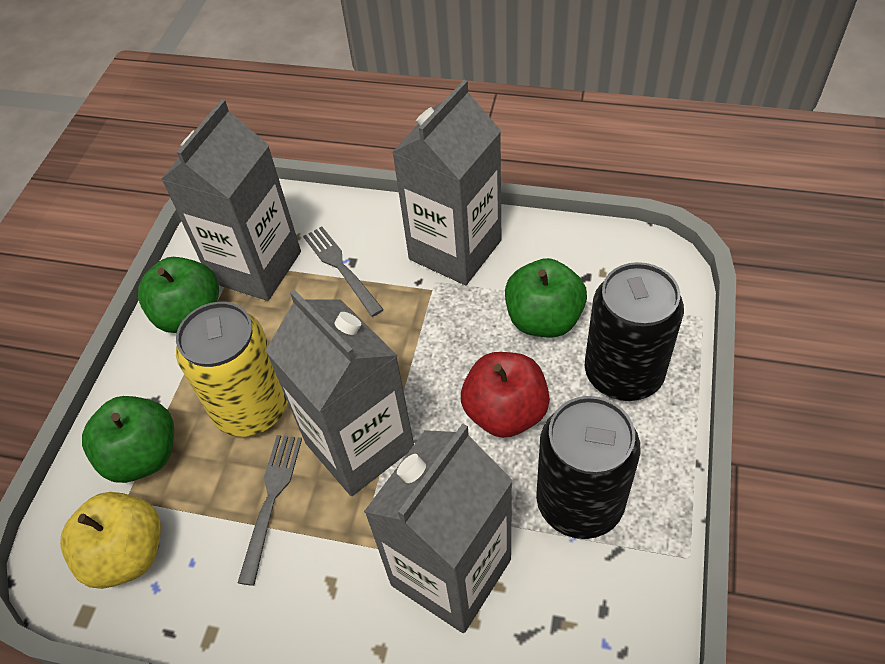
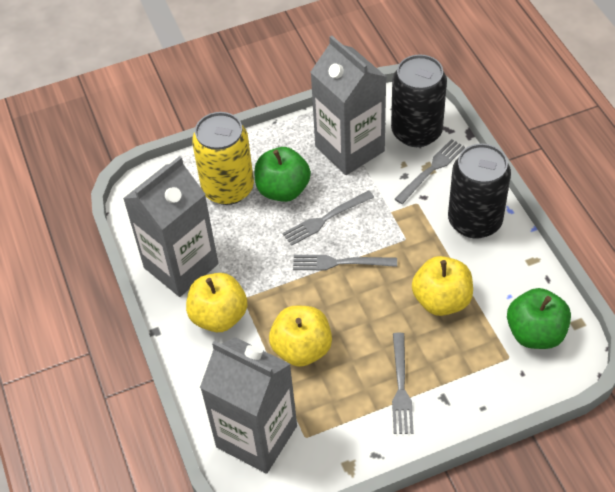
green apple: [82,396,174,483] [138,257,219,333] [505,258,587,337] = 3 -> [255,147,311,202] [507,288,571,349] = 2
grey carton: [161,99,301,301] [265,290,414,496] [364,423,513,633] [392,80,501,285] = 4 -> [123,156,218,297] [200,337,297,474] [311,36,386,175] = 3
grey fork: [238,435,302,586] [303,227,384,317] = 2 -> [282,190,374,246] [293,255,397,270] [392,333,414,434] [395,139,465,204] = 4
red apple: [461,352,550,438] = 1 -> none = 0
yellow apple: [60,492,161,589] = 1 -> [186,273,247,332] [269,306,332,367] [412,256,473,316] = 3

